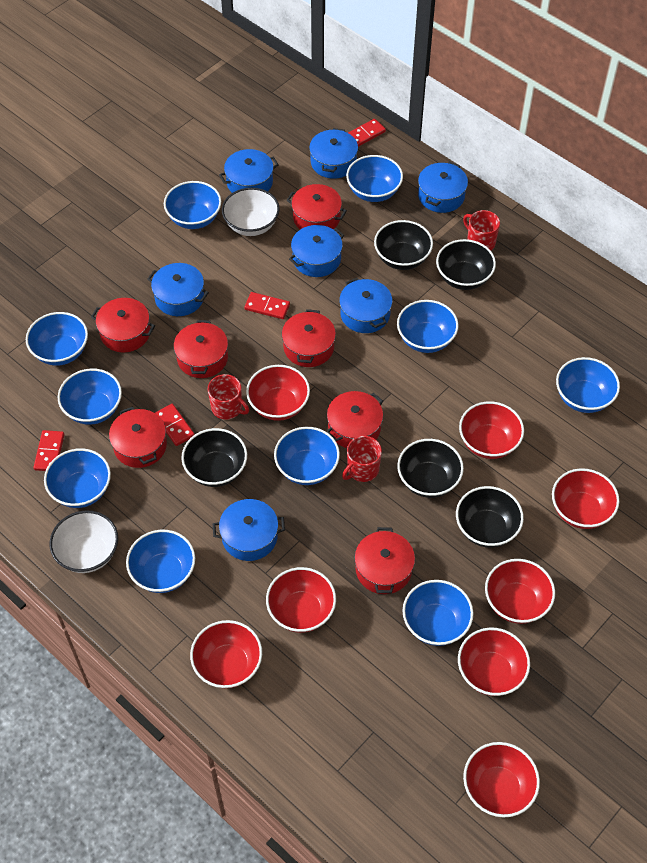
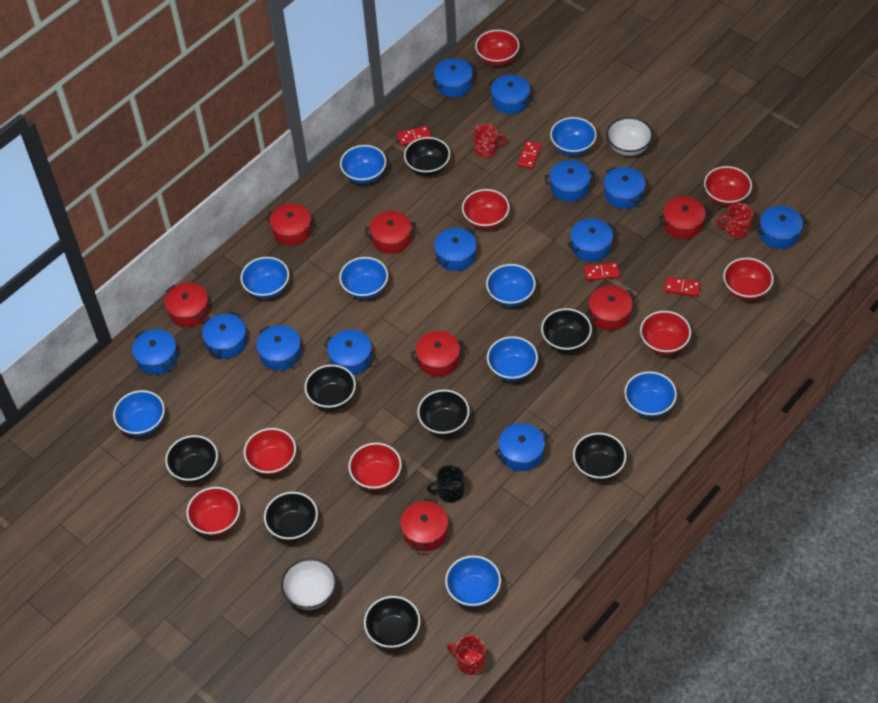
black bowl: [181,428,247,487] [374,220,433,270] [397,439,464,498] [436,239,496,290] [456,486,524,548] = 5 -> [165,435,218,483] [264,492,318,541] [304,365,356,410] [364,596,421,649] [404,137,450,176] [417,390,470,436] [541,308,592,352] [573,433,626,480] = 8
black mug: none = 0 -> [427,465,464,502] = 1
blue bowl: [26,312,88,366] [44,448,111,508] [58,368,122,425] [126,530,195,593] [164,181,221,229] [274,427,340,485] [346,155,403,202] [397,300,459,353] [402,580,473,646] [556,357,620,413] = 10 -> [113,390,165,436] [241,257,289,299] [339,257,388,299] [340,145,387,184] [445,555,501,607] [486,264,536,307] [487,336,538,381] [550,117,597,156] [624,371,677,418] = 9
blue pot: [148,263,209,316] [213,499,285,561] [219,149,279,193] [289,225,344,277] [309,128,358,179] [339,278,392,333] [418,162,468,213] = 7 -> [132,329,178,375] [202,312,247,359] [256,325,301,371] [324,330,376,375] [432,58,475,97] [434,228,477,271] [488,75,533,114] [495,423,549,471] [545,160,596,202] [567,218,616,262] [604,167,646,209] [755,206,807,249] = 12

